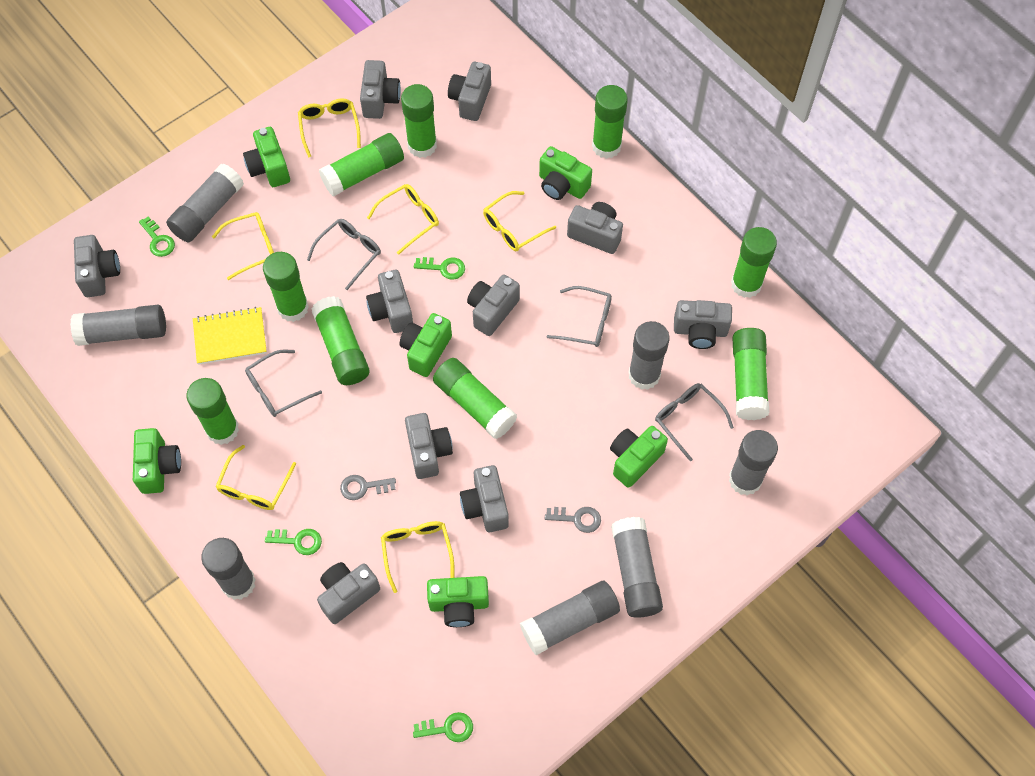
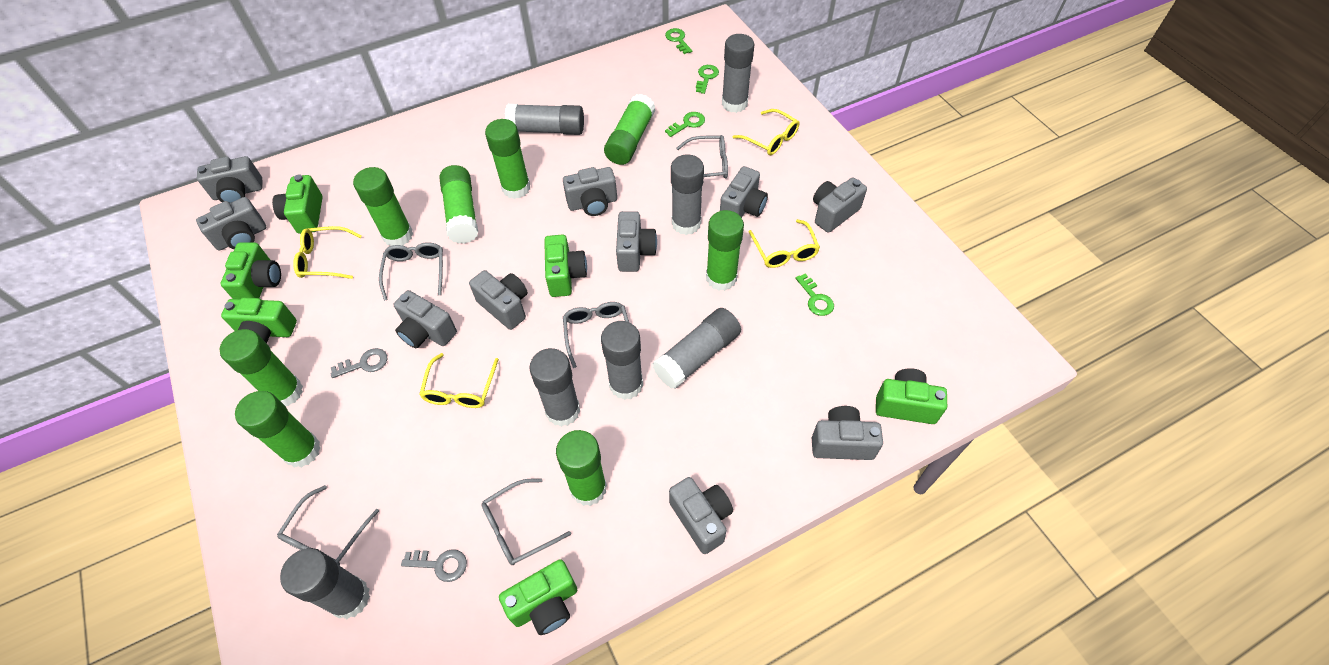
green glue stick: [187,378,239,445] [263,252,309,322] [311,296,370,385] [319,133,404,196] [401,84,437,158] [433,358,517,439] [592,85,628,159] [731,227,777,298] [732,328,769,420] = 9 -> [220,329,303,406] [235,391,321,468] [353,167,413,246] [439,165,478,244] [485,119,530,199] [556,430,607,506] [604,94,656,165] [706,210,744,291] = 8
grey glasses: [245,350,322,417] [307,219,381,290] [546,286,612,347] [655,383,734,461] = 4 -> [277,485,379,566] [379,242,443,301] [481,478,571,565] [563,302,629,368] [676,135,728,179] = 5
yellow glasses: [212,212,274,280] [216,445,296,510] [298,98,361,158] [367,184,439,255] [381,521,455,593] [483,191,556,251] = 6 -> [293,226,362,279] [419,353,499,408] [732,109,799,155] [748,219,820,268] = 4
yellow notebook: [193,307,267,365] = 1 -> none = 0

